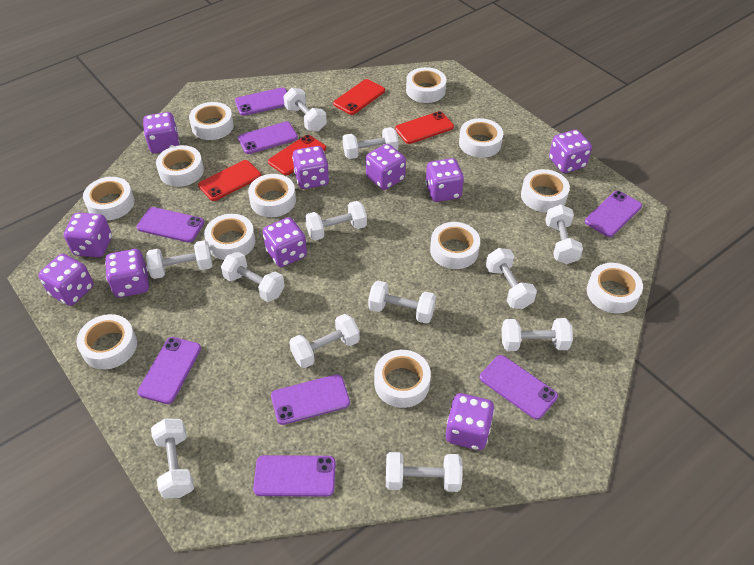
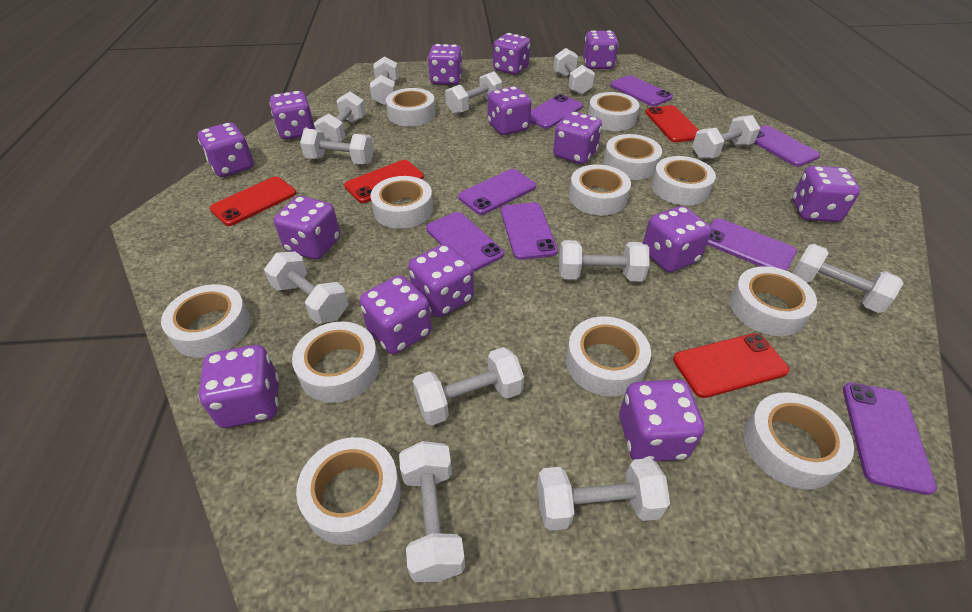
purple dice: [38,254,94,306] [64,212,112,257] [105,249,149,298] [143,112,180,154] [263,217,307,267] [292,146,329,189] [366,144,406,190] [425,158,464,202] [446,393,495,450] [549,130,592,173] = 10 -> [198,122,254,177] [199,345,279,428] [270,91,315,140] [274,196,340,260] [360,275,432,354] [408,244,474,317] [428,44,462,85] [488,86,532,135] [493,33,530,75] [553,111,602,164] [583,30,619,69] [619,379,705,461] [643,206,711,272] [792,166,860,222] = 14

